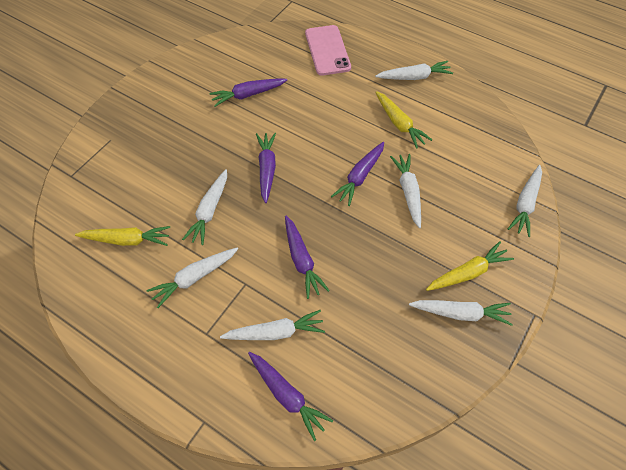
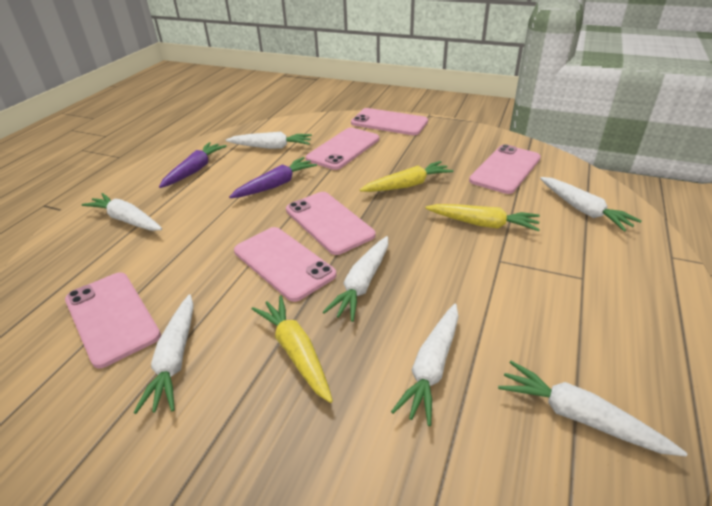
pink phone: [305,25,351,76] = 1 -> [65,272,161,369] [234,227,337,302] [286,192,375,255] [306,127,379,170] [351,108,428,135] [469,144,541,194] = 6
purple carrot: [209,78,288,107] [248,352,334,441] [256,133,276,203] [285,216,330,299] [331,142,384,206] = 5 -> [159,142,227,188] [229,157,317,198] = 2

